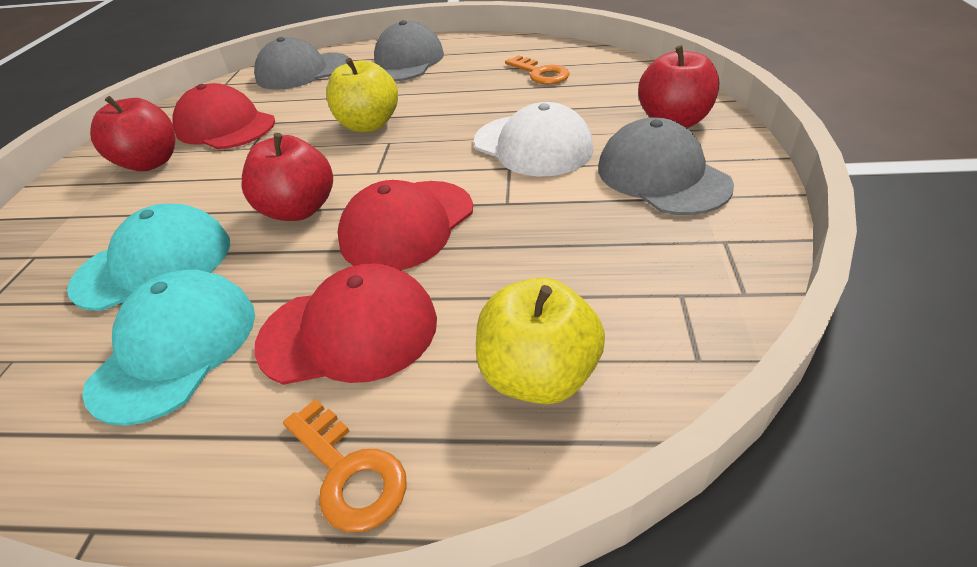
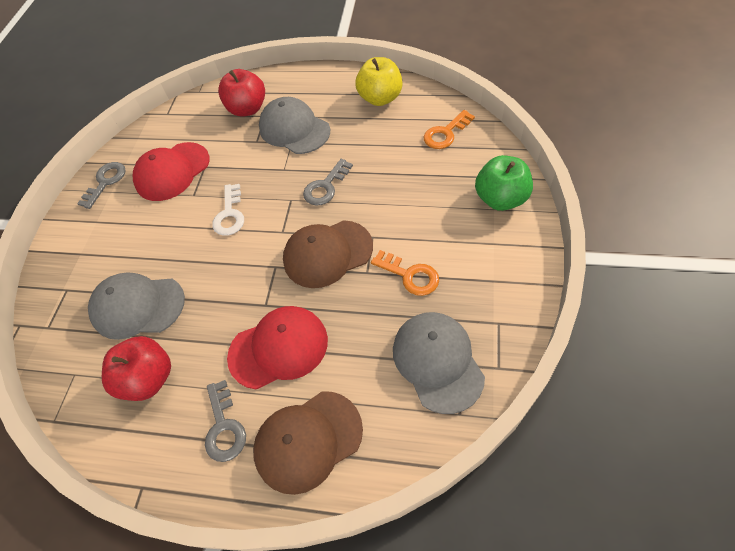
brown cap: none = 0 -> [253,391,363,495] [283,220,373,288] = 2
green apple: none = 0 -> [475,155,533,211] = 1
grey key: none = 0 -> [77,162,126,209] [205,380,246,462] [303,159,353,206] = 3
red apple: [90,96,175,171] [242,133,333,221] [638,45,719,128] = 3 -> [102,336,171,401] [218,69,265,117] = 2
red cap: [172,83,275,149] [254,263,437,385] [338,180,473,270] = 3 -> [133,142,209,201] [227,306,328,390] = 2
turquoise cap: [67,204,230,311] [82,270,255,426] = 2 -> none = 0
white cap: [474,102,593,176] = 1 -> none = 0
white key: none = 0 -> [212,184,244,236] = 1
yellow apple: [326,58,398,132] [476,277,605,404] = 2 -> [355,57,403,106] = 1

